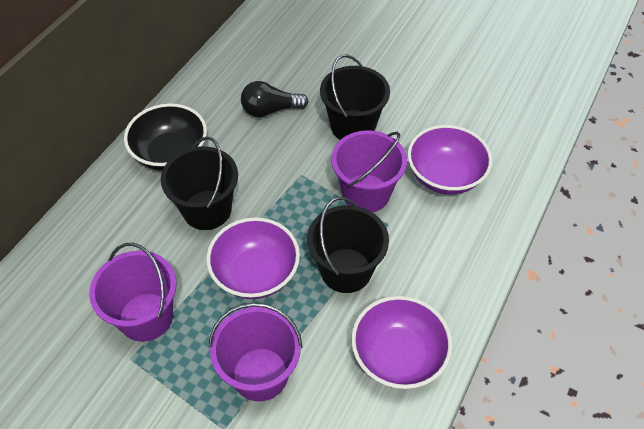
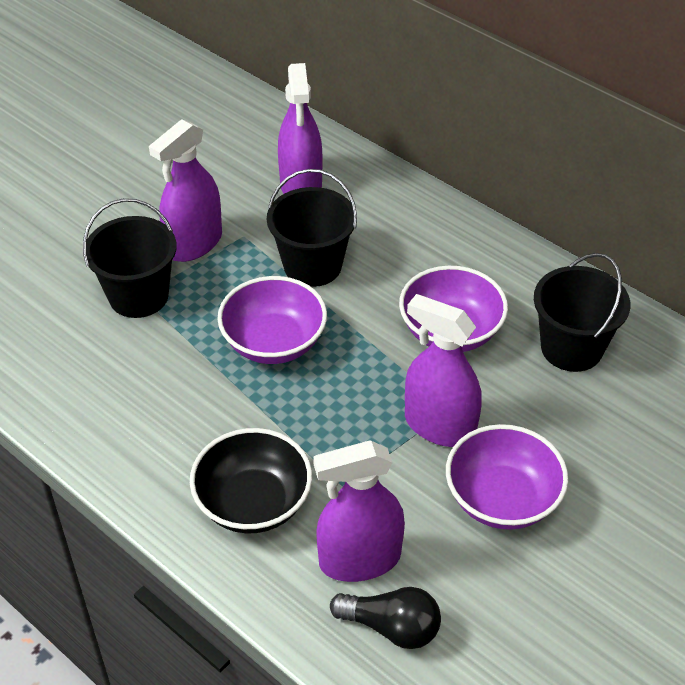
purple bucket: [89,243,176,342] [209,303,302,401] [331,130,407,212] = 3 -> none = 0
purple spray bottle: none = 0 -> [149,119,222,262] [278,63,322,194] [313,441,405,582] [405,294,482,447] = 4

